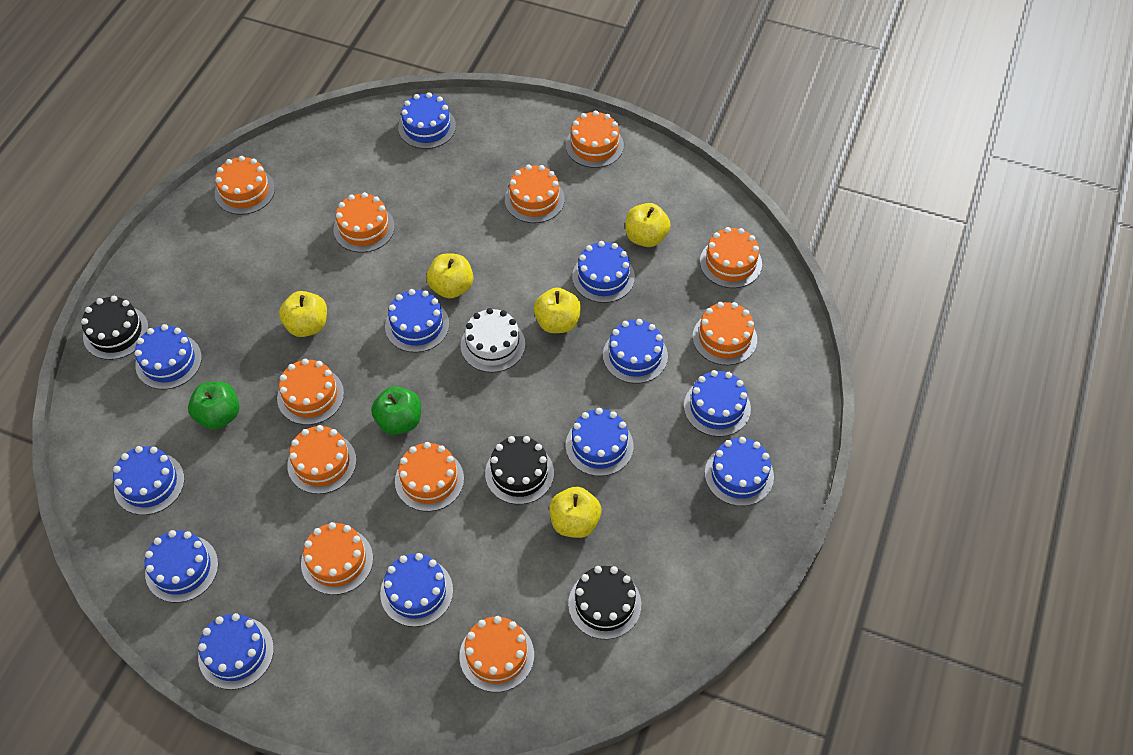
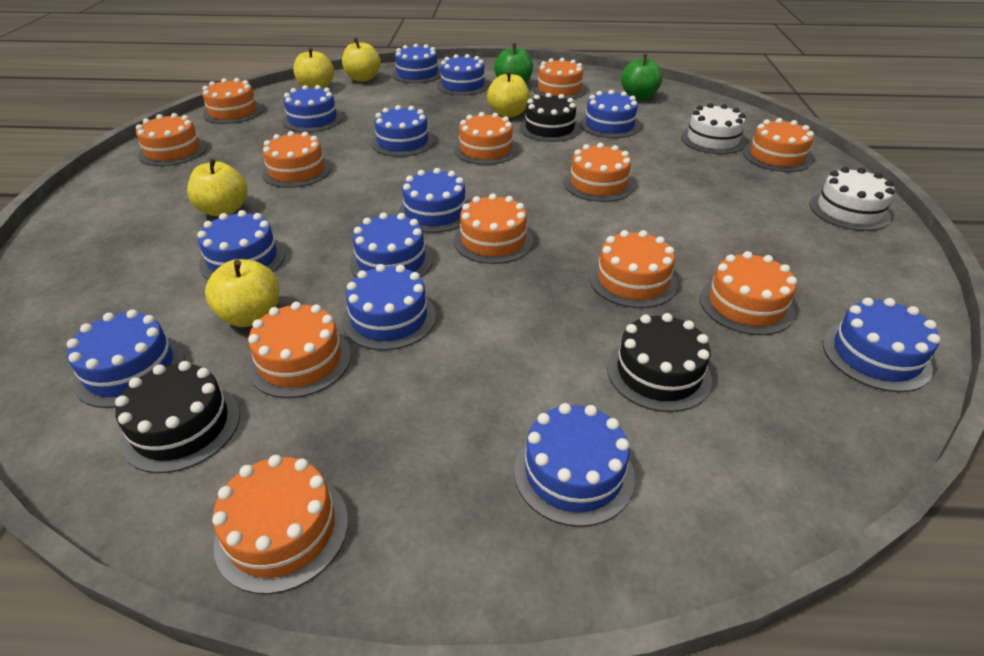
orange cake: [215,156,275,215] [277,359,344,425] [287,425,356,494] [301,522,373,595] [333,192,395,252] [395,442,464,512] [459,616,534,692] [505,165,565,223] [566,111,624,168] [693,302,757,365] [700,227,762,288] = 11 -> [136,113,207,166] [202,78,263,124] [212,455,348,594] [248,302,351,398] [262,131,331,188] [454,112,518,165] [454,193,533,264] [533,58,586,99] [564,143,634,202] [589,230,677,308] [700,251,797,335] [743,118,814,172] = 12
white cake: [461,308,525,373] = 1 -> [681,103,745,154] [810,167,895,231] = 2

